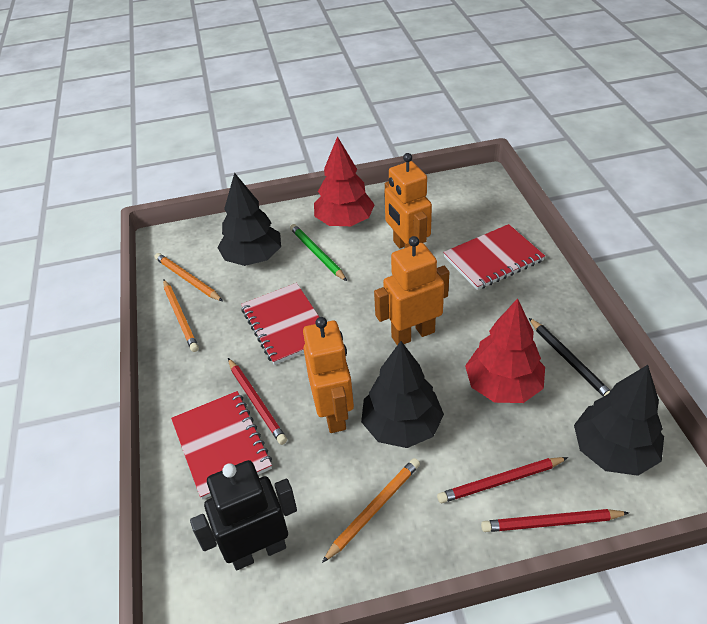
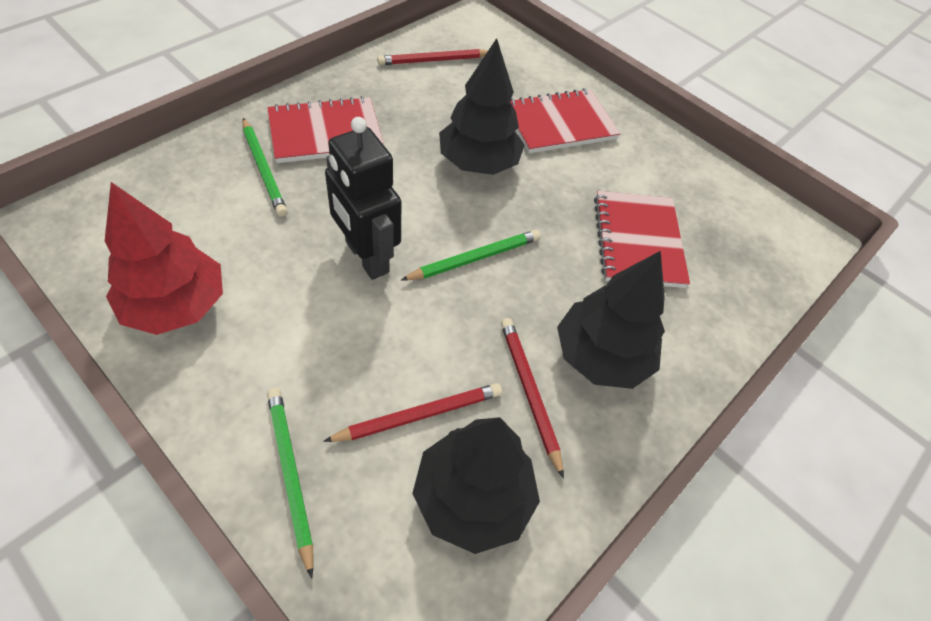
black pencil: [529,318,610,397] = 1 -> none = 0
green pencil: [290,224,347,281] = 1 -> [243,118,287,216] [267,388,313,578] [401,230,540,280] = 3
orange pencil: [155,253,223,301] [163,280,199,352] [322,458,420,563] = 3 -> none = 0
orange robot: [303,317,354,433] [374,236,450,345] [384,153,432,248] = 3 -> none = 0
red tree: [314,136,375,226] [465,298,545,403] = 2 -> [105,182,223,335] = 1

